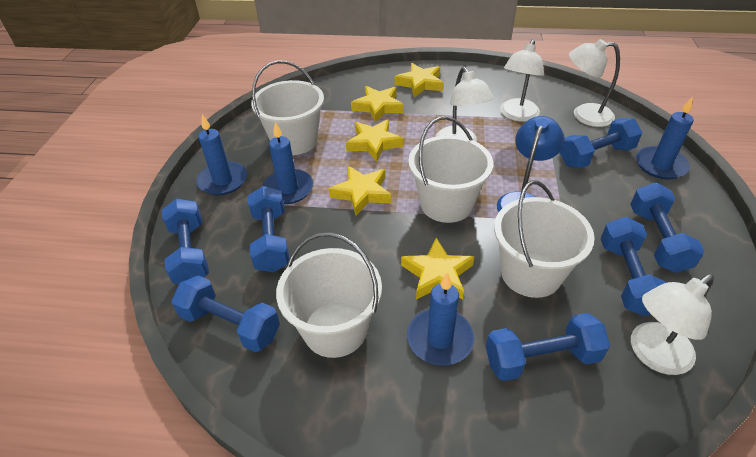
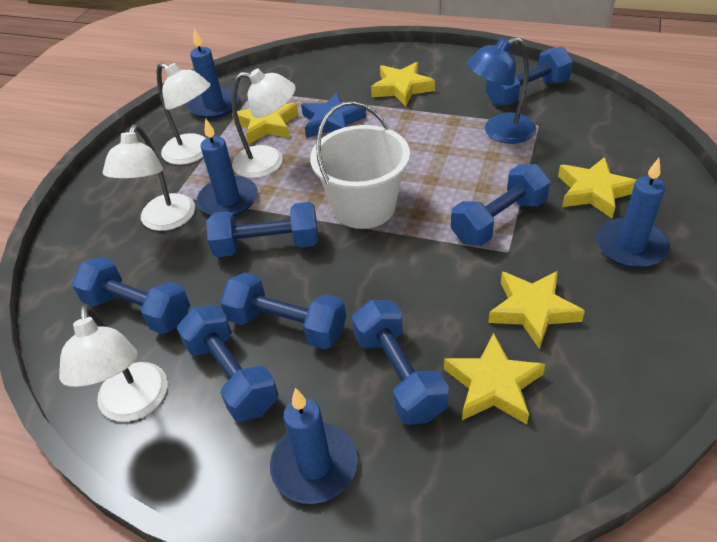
blue star: none = 0 -> [301,92,366,138] = 1
white bucket: [251,60,324,155] [276,232,382,358] [408,116,493,223] [494,180,595,298] = 4 -> [310,101,410,229] = 1

